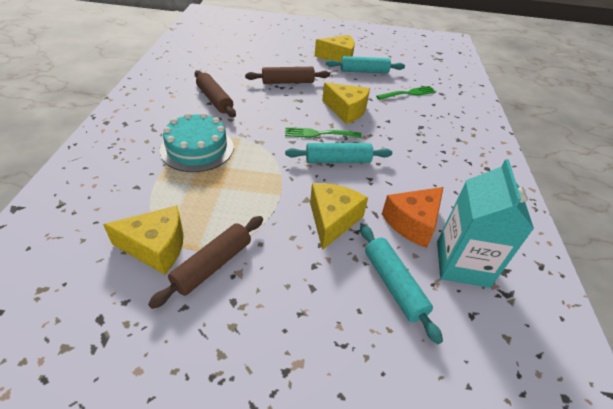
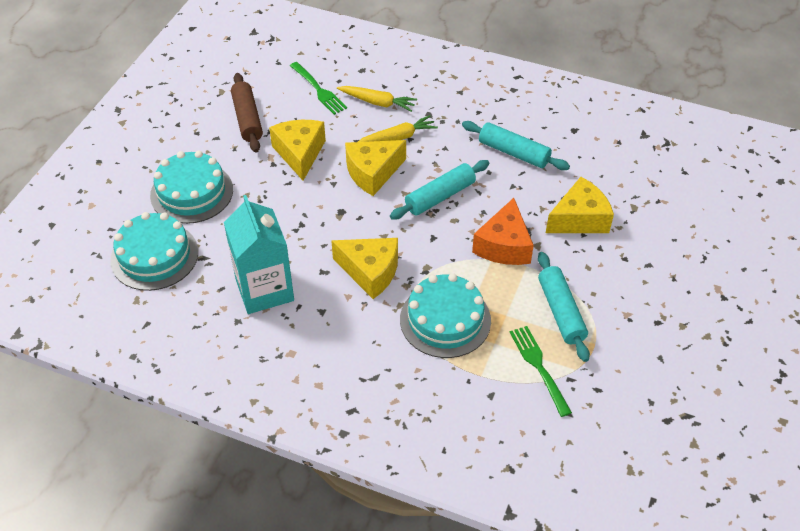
brown rolling pin: [148,216,263,309] [195,70,236,117] [245,67,330,84] = 3 -> [231,73,263,153] = 1
turquoise cake: [160,113,234,172] = 1 -> [110,212,198,291] [150,151,233,224] [400,273,491,358] = 3
yellow carrot: none = 0 -> [337,86,417,112] [358,115,438,142] = 2

